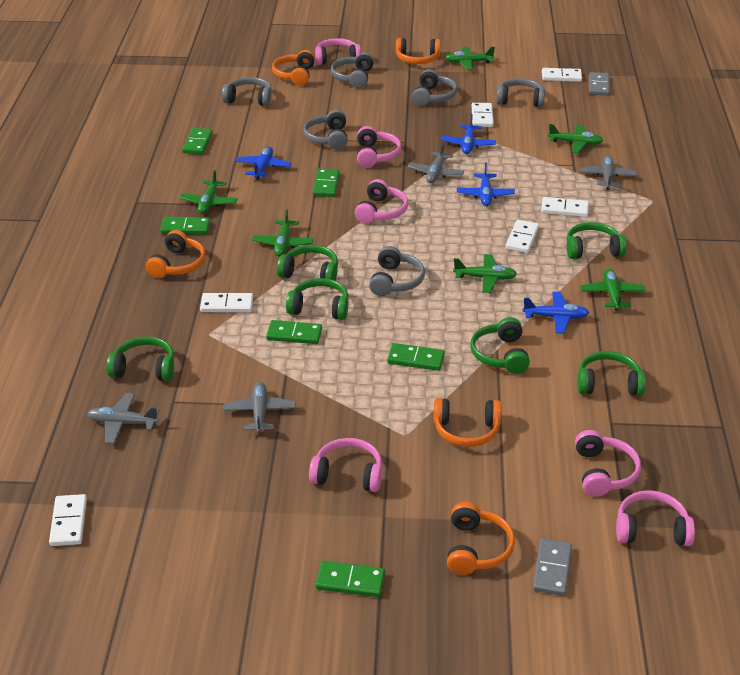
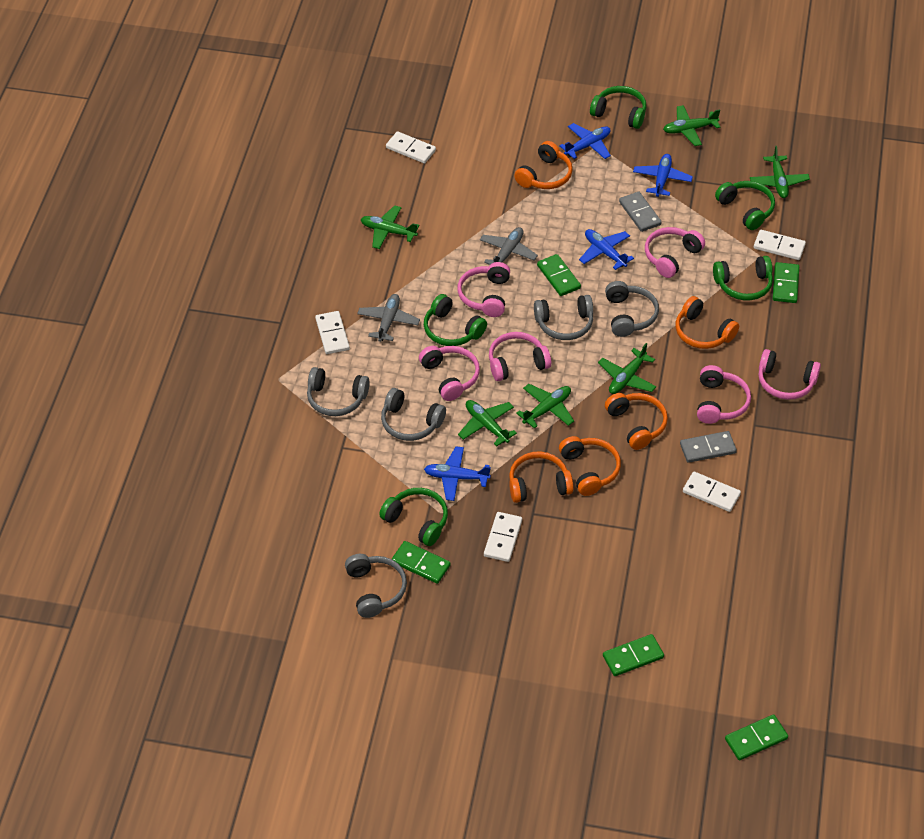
green domino: [160,217,210,234] [182,128,213,154] [266,320,322,344] [313,168,340,197] [316,561,385,597] [387,343,445,371] = 6 -> [392,541,451,584] [537,254,581,296] [603,634,664,676] [725,714,788,760] [772,262,799,303] = 5
green headphones: [106,336,174,381] [277,245,338,281] [286,278,349,320] [470,317,530,374] [567,222,627,259] [577,351,646,396] = 6 -> [379,488,448,546] [424,294,487,346] [590,86,646,129] [713,256,773,301] [715,181,775,230] = 5
grey headphones: [222,77,272,106] [303,110,348,150] [331,52,374,88] [369,246,425,296] [412,69,457,106] [496,78,545,107] = 6 -> [307,367,370,416] [345,554,407,618] [381,388,446,441] [534,295,593,340] [605,281,659,337] = 5
grey plane: [87,393,159,444] [223,382,296,433] [408,142,464,183] [579,156,637,190] = 4 -> [357,294,420,342] [480,227,538,265] = 2
white domino: [49,494,87,546] [200,293,253,312] [472,103,494,127] [506,220,539,253] [541,197,589,217] [542,68,582,82] = 6 -> [315,311,350,354] [386,131,436,164] [484,512,522,562] [683,472,741,512] [754,230,806,260] = 5

